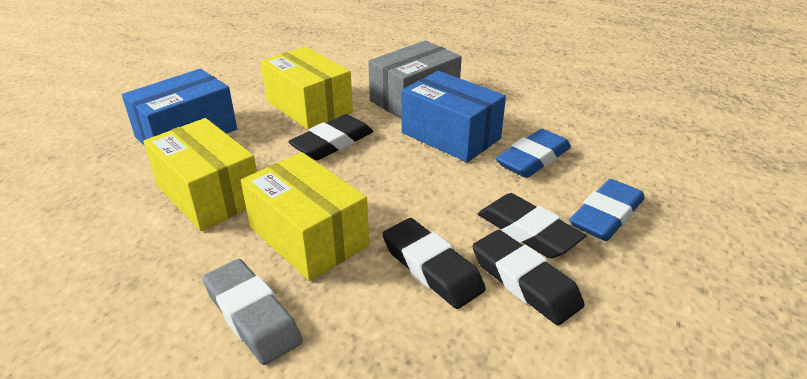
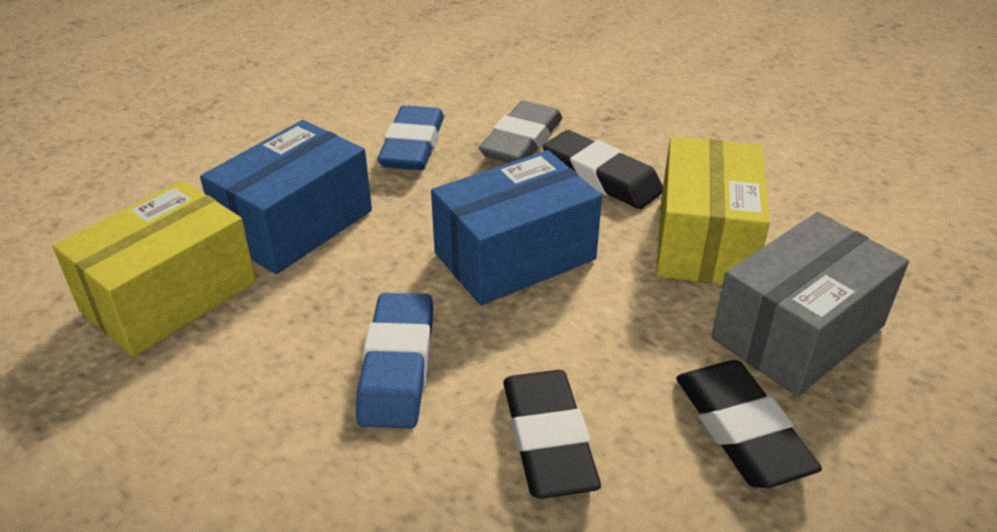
black eraser: [288,114,373,160] [382,218,486,309] [472,230,584,325] [478,193,586,258] = 4 -> [503,370,601,499] [543,130,663,209] [676,360,822,488] = 3
yellow box: [143,118,257,231] [241,152,369,281] [261,47,353,130] = 3 -> [53,180,256,357] [656,137,770,284] = 2

